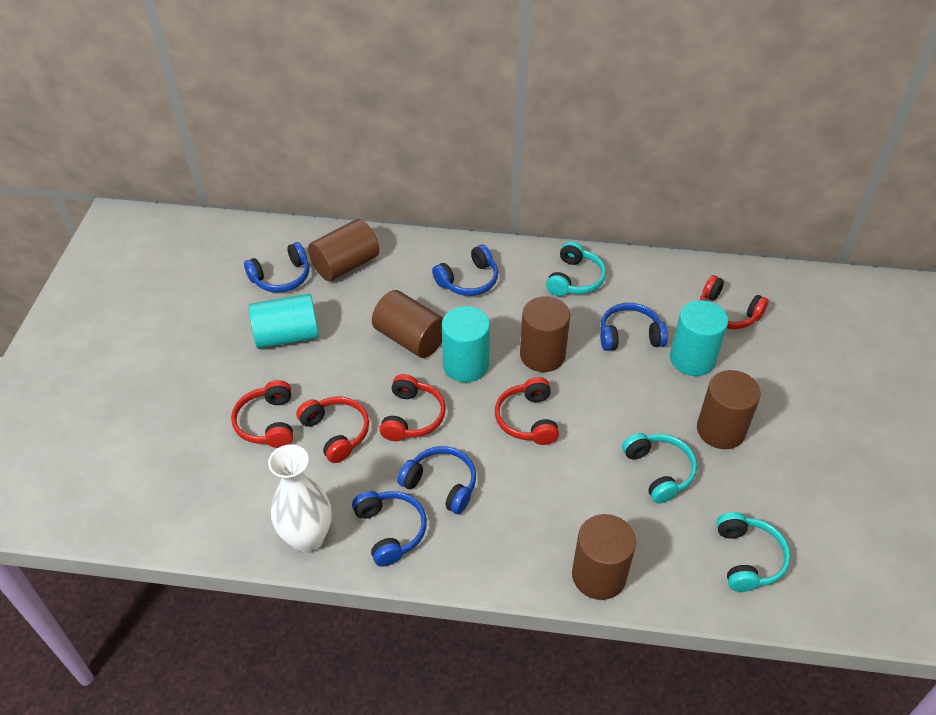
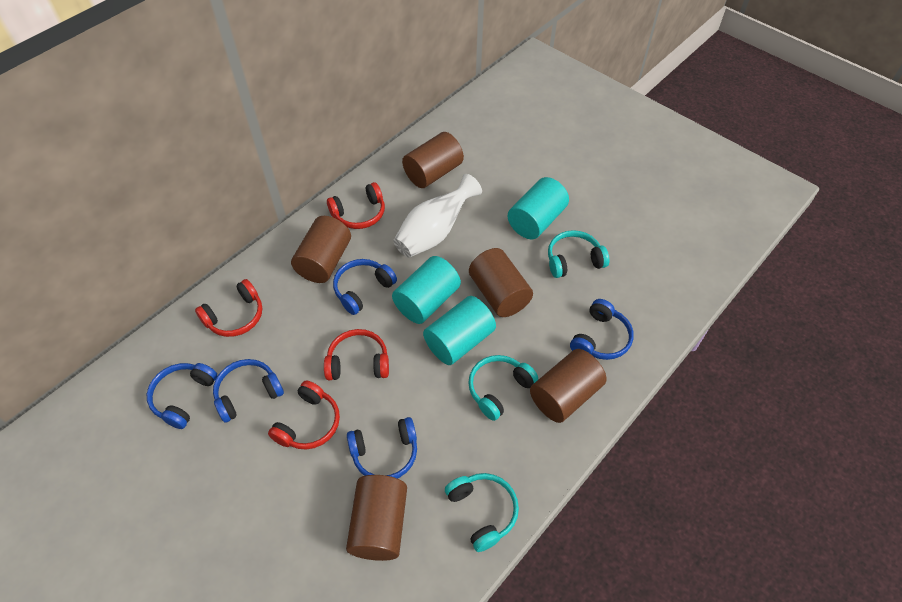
red headphones: [231,380,293,448] [296,396,369,463] [380,374,446,441] [495,377,559,445] [700,275,769,329] = 5 -> [195,279,263,337] [268,380,340,450] [324,329,389,380] [327,182,385,229] = 4

